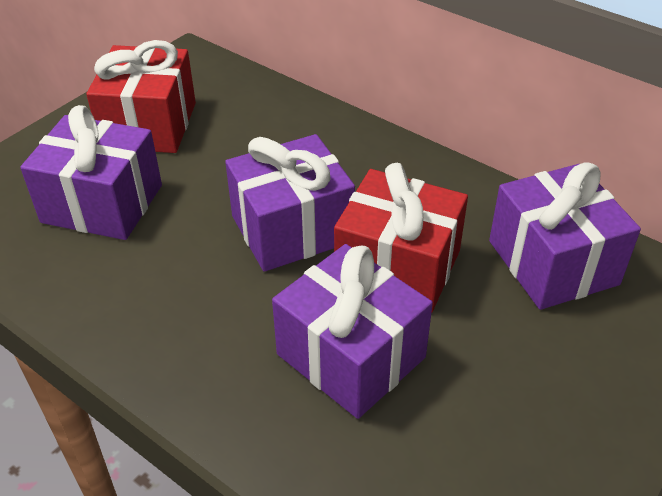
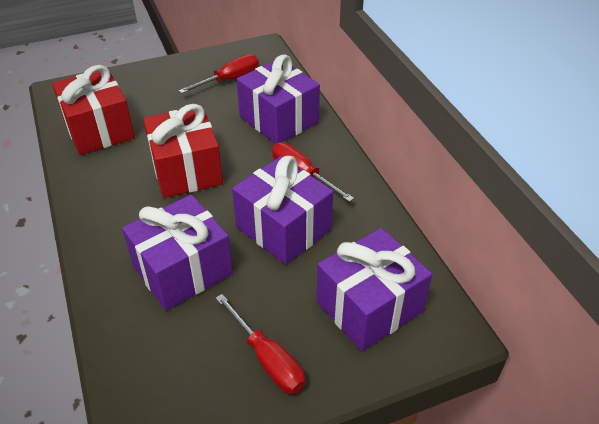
red screwdriver: none = 0 -> [179,54,259,94] [216,294,305,394] [272,142,354,202] = 3

